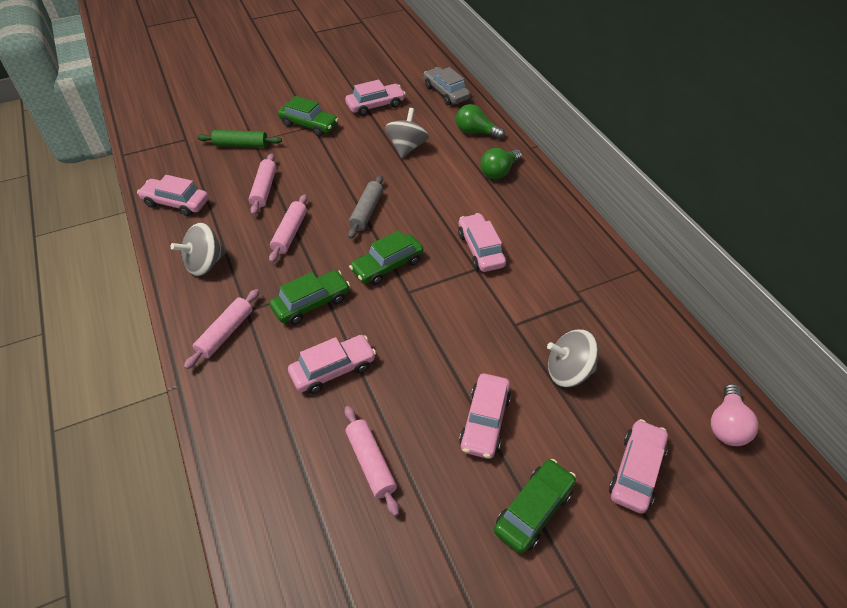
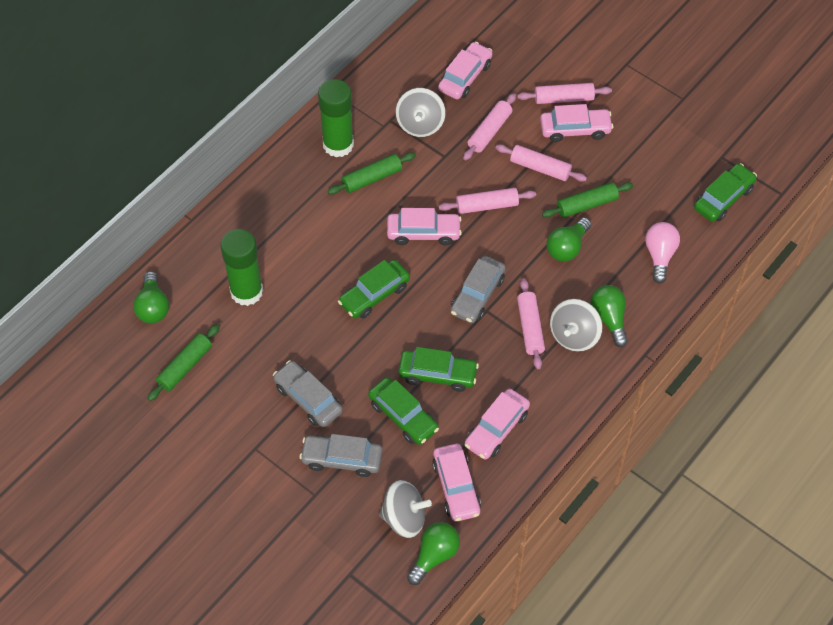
green glue stick: none = 0 -> [220,229,263,306] [318,79,354,157] = 2
green light bulb: [456,104,505,139] [480,148,522,179] = 2 -> [133,271,169,324] [407,522,460,585] [547,217,591,262] [590,285,628,347] = 4
green rolling pin: [197,130,282,148] = 1 -> [148,324,220,401] [328,152,416,195] [542,182,633,218] = 3
grey car: [424,67,470,105] = 1 -> [273,360,343,427] [299,434,383,477] [451,256,506,323] = 3
grey rolling pin: [348,175,383,239] = 1 -> none = 0
pink car: [137,175,209,216] [288,335,376,394] [345,80,406,116] [458,213,506,272] [459,374,511,459] [609,419,668,514] = 6 -> [387,208,462,245] [432,444,481,522] [438,42,492,99] [464,389,530,460] [540,104,613,142] = 5
pink rolling pin: [184,289,259,369] [249,153,277,215] [269,194,307,263] [344,406,399,516] = 4 -> [439,188,536,214] [463,93,516,160] [496,144,587,182] [517,83,612,104] [517,278,545,369] = 5

